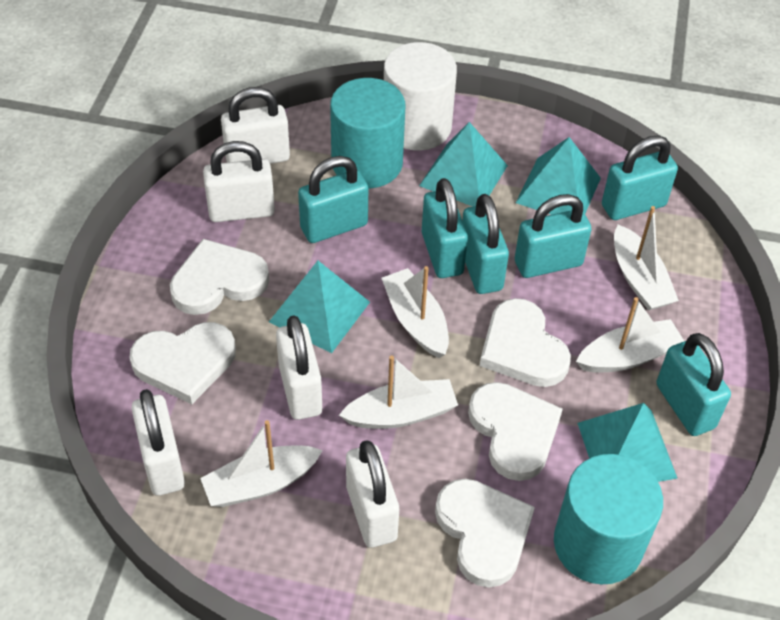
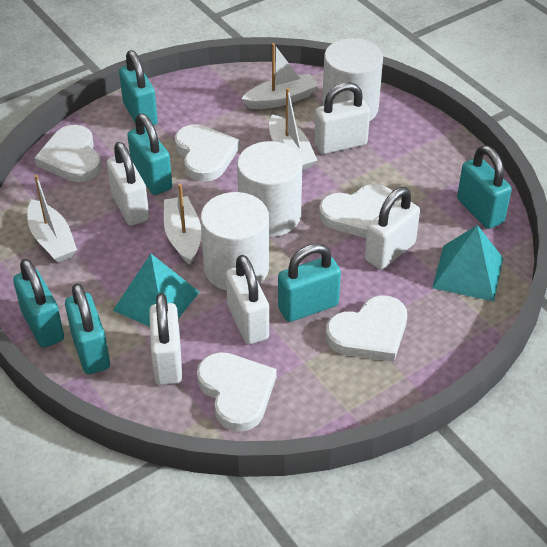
turquoise cylinder: [330,78,405,188] [554,454,663,585] = 2 -> none = 0
turquoise pyramid: [269,261,370,353] [419,122,508,207] [516,137,601,215] [577,403,678,482] = 4 -> [113,254,199,327] [432,225,503,301] = 2
white boat: [200,420,323,507] [339,355,458,429] [382,266,449,358] [576,297,684,373] [614,206,679,310] = 5 -> [27,175,77,263] [164,184,201,265] [241,43,318,109] [269,88,318,170] = 4
white cylinder: [384,42,457,151] = 1 -> [201,192,269,291] [237,141,302,237] [322,38,383,121] = 3

